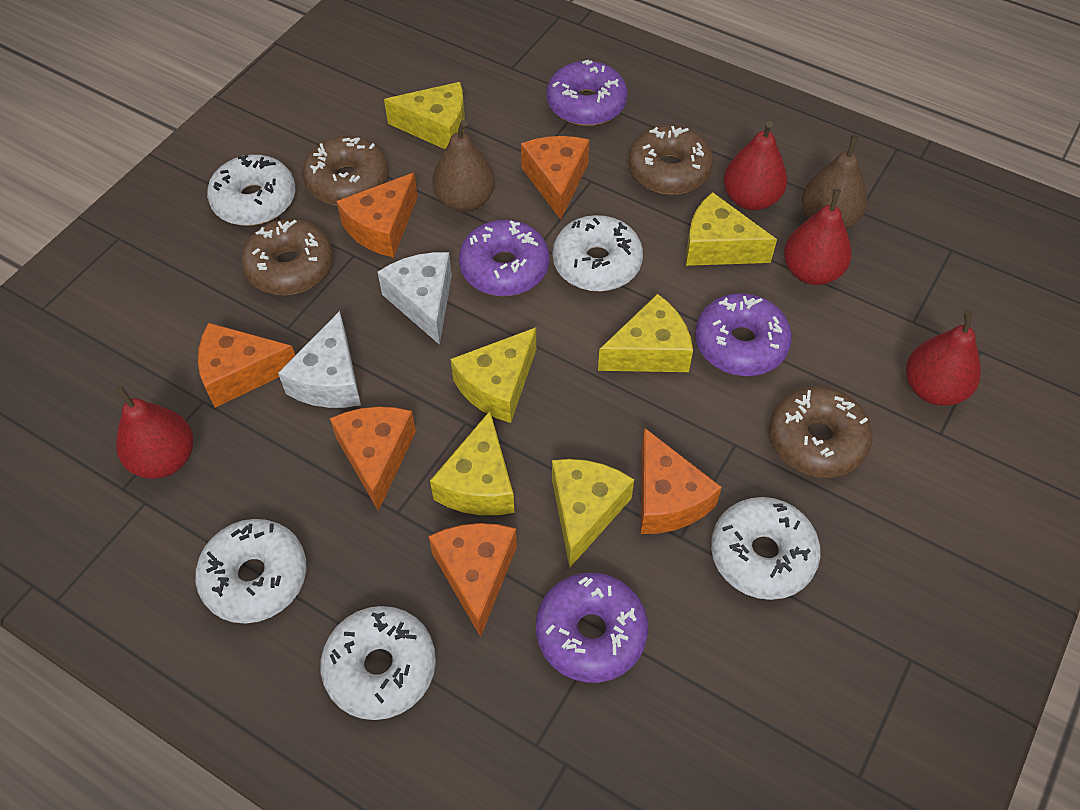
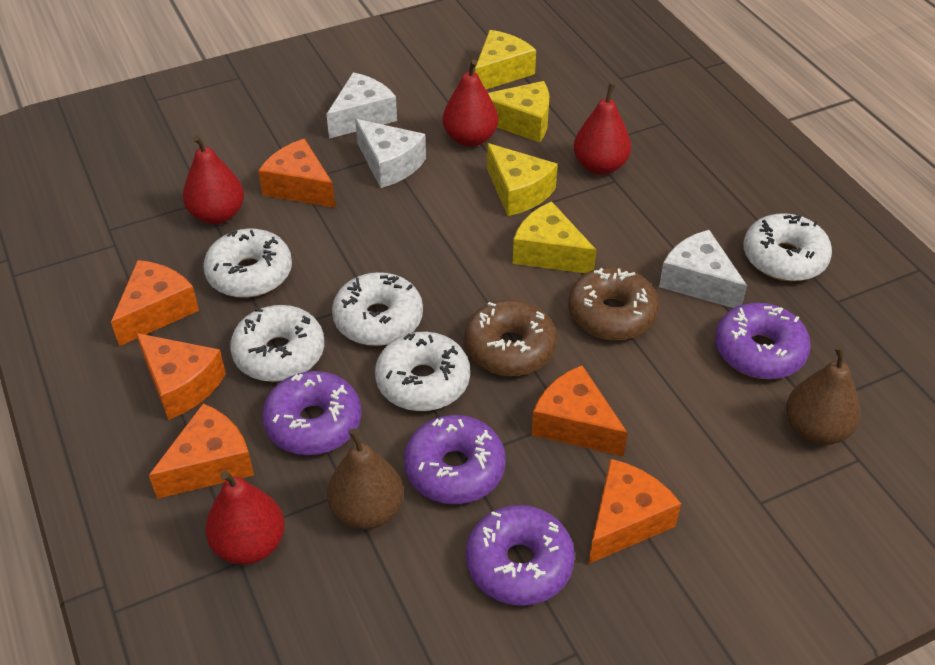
brown donut: [241,219,333,295] [302,136,388,205] [628,125,714,194] [769,386,873,478] = 4 -> [464,300,557,376] [568,267,659,340] = 2
white cheese: [278,311,361,408] [377,252,452,345] = 2 -> [326,72,397,139] [355,119,426,188] [659,230,747,308] = 3
yellow cheese: [384,82,465,149] [430,411,515,515] [451,328,536,423] [552,459,634,567] [598,294,693,372] [686,192,777,266] = 6 -> [475,30,536,89] [486,143,558,216] [488,81,549,142] [513,201,597,273] = 4

